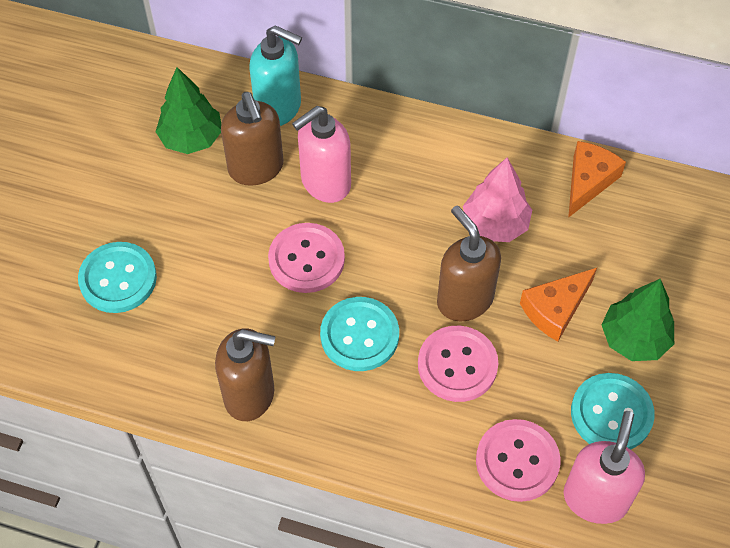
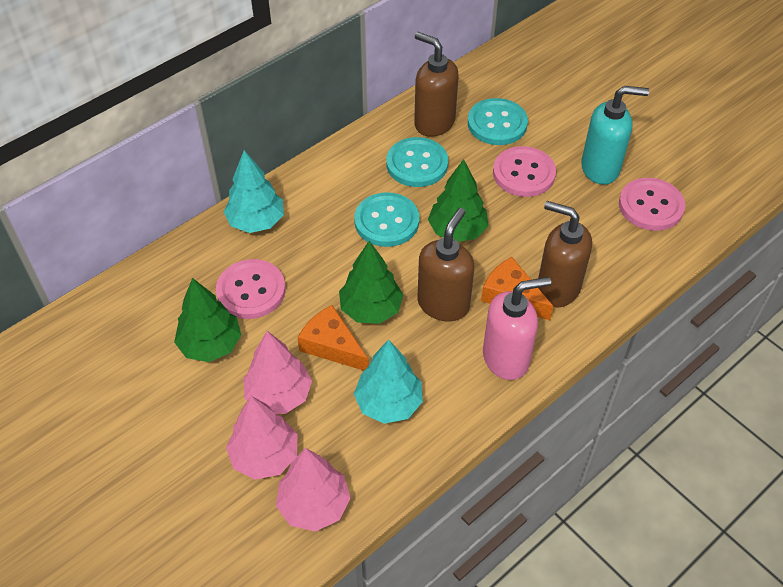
green tree: [156,67,221,154] [601,279,674,361] = 2 -> [174,278,241,362] [339,241,403,324] [428,159,489,242] = 3
pink soap dispenser: [292,106,351,203] [563,411,645,524] = 2 -> [483,277,551,380] = 1
pink tree: [463,157,532,242] = 1 -> [226,396,298,480] [244,331,312,414] [276,448,351,532] = 3
turquoise tree: none = 0 -> [224,150,284,233] [354,339,423,424] = 2

